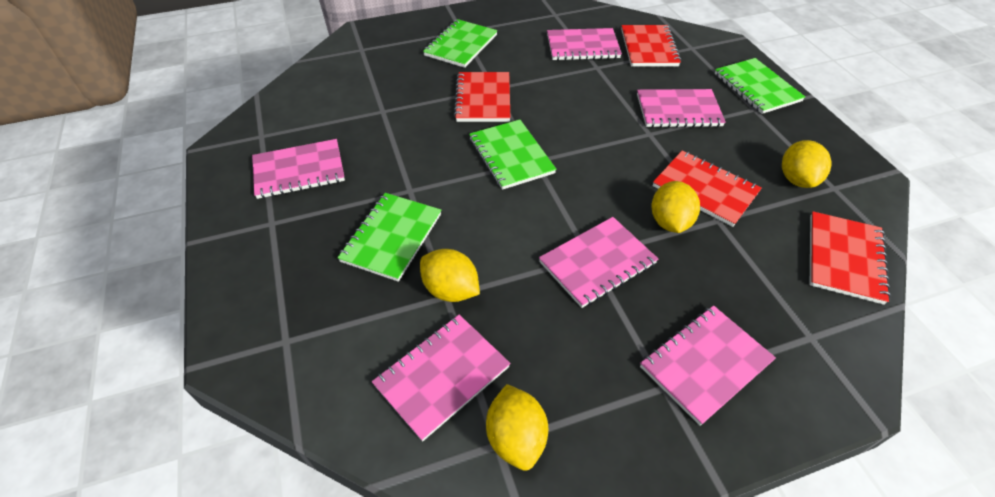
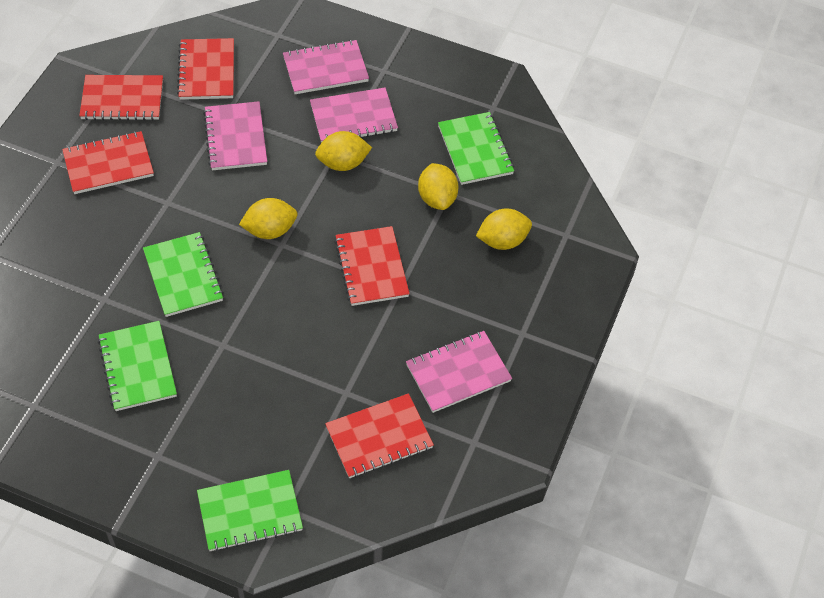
pink notebook: [252,139,345,199] [372,315,510,442] [539,217,658,308] [547,28,622,61] [637,89,726,128] [640,305,776,426] = 6 -> [203,101,267,170] [283,40,369,94] [310,88,398,143] [406,331,512,413] = 4
red notebook: [454,72,510,122] [621,25,681,66] [653,150,762,227] [810,211,891,305] = 4 -> [62,131,154,194] [79,75,163,121] [177,38,234,100] [325,393,434,478] [335,226,410,306] = 5

